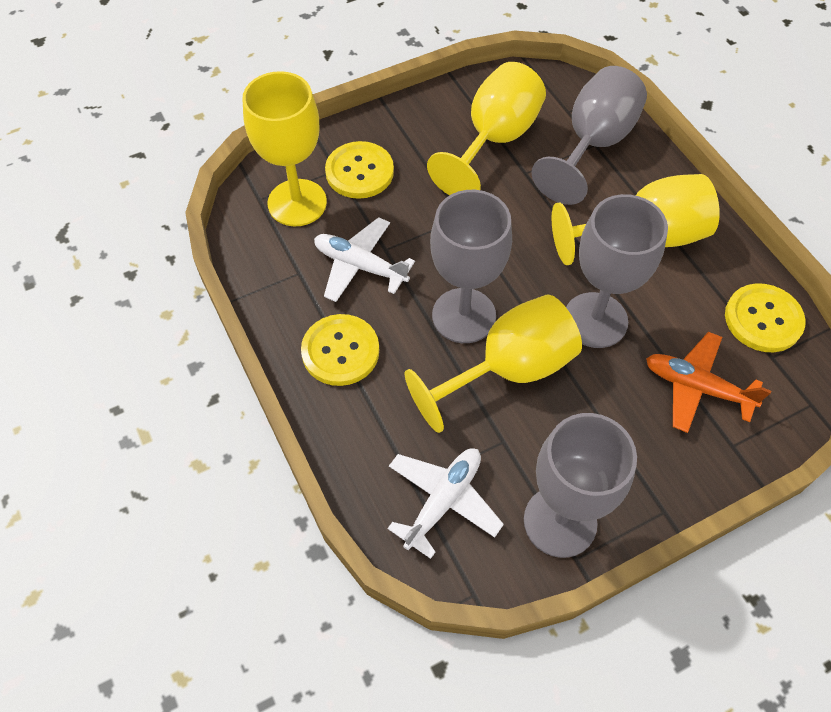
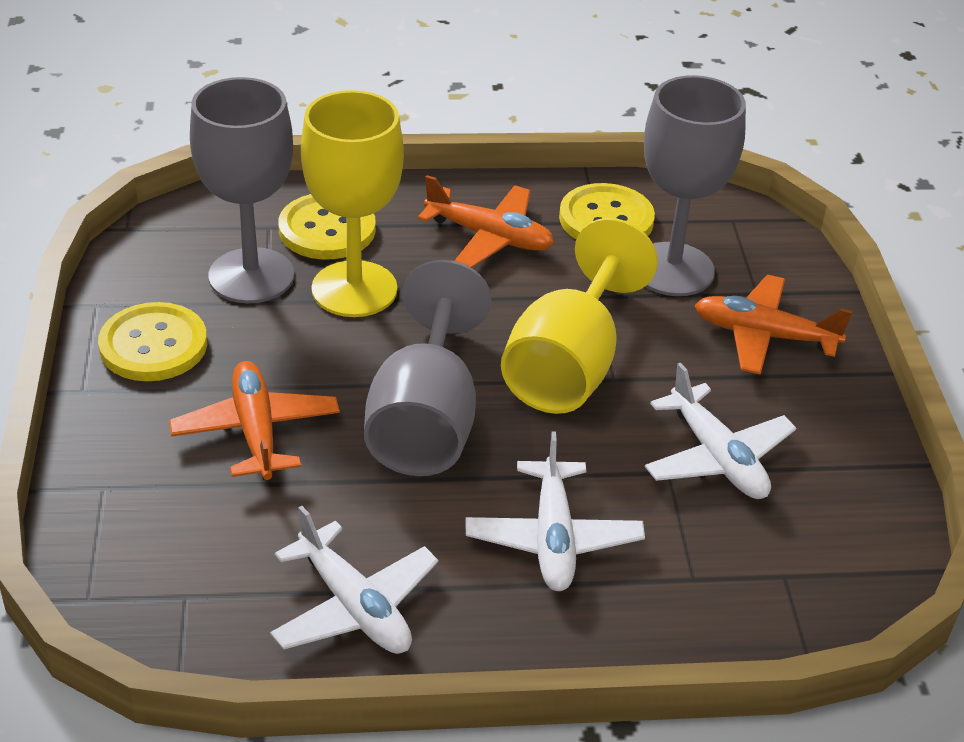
grey goblet: [430,190,512,343] [524,413,637,558] [531,66,647,205] [566,194,668,348] = 4 -> [190,77,294,303] [364,260,491,476] [644,75,746,296] = 3
orange plane: [646,332,771,433] = 1 -> [169,361,340,480] [418,175,554,268] [695,275,852,375] = 3
white plane: [314,217,415,302] [388,448,504,559] = 2 -> [270,506,438,654] [466,431,645,591] [645,363,796,499] = 3
yellow goblet: [243,71,327,226] [404,295,582,433] [427,62,546,195] [552,174,720,265] = 4 -> [301,90,404,317] [501,218,658,414] = 2

